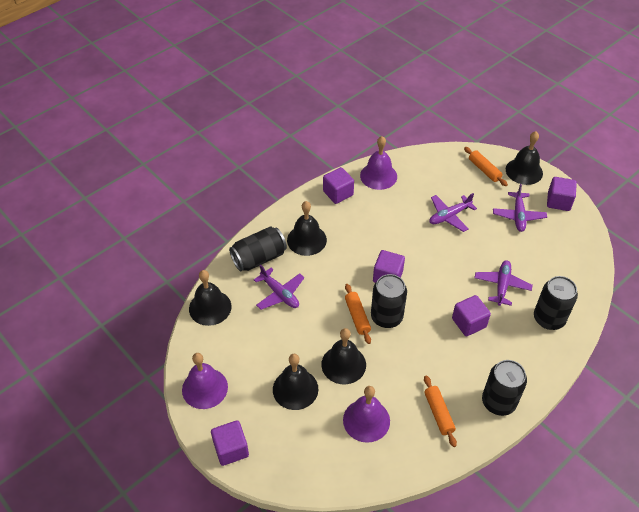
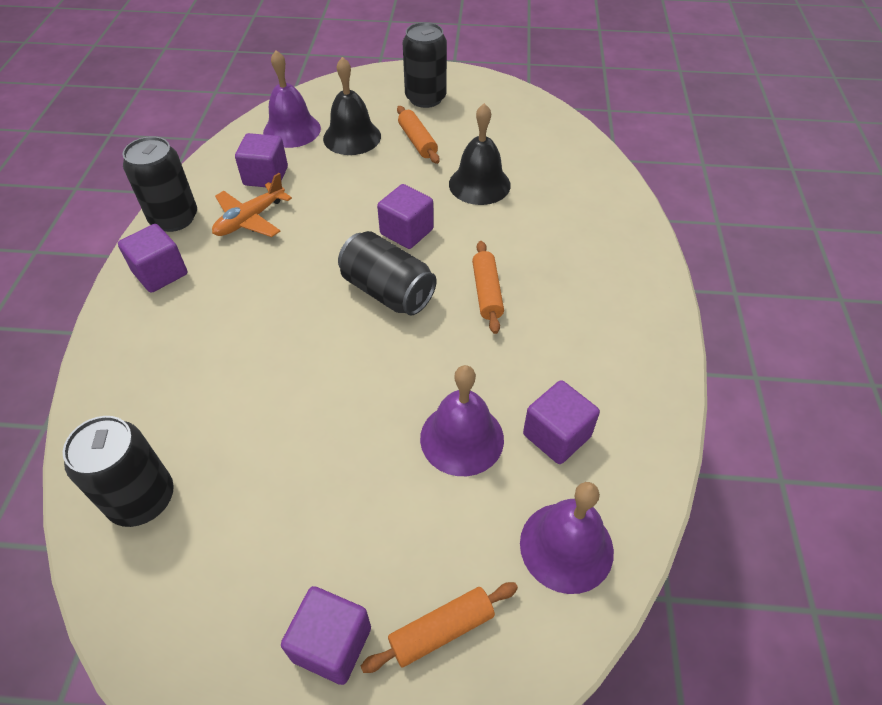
black bell: [189,270,232,326] [273,354,318,410] [287,201,327,256] [321,328,366,384] [506,131,543,185] = 5 -> [323,57,381,155] [449,103,511,205] = 2
orange plane: none = 0 -> [212,173,292,237] = 1
purple plane: [254,265,304,310] [429,193,477,232] [474,260,533,306] [493,184,547,232] = 4 -> none = 0

